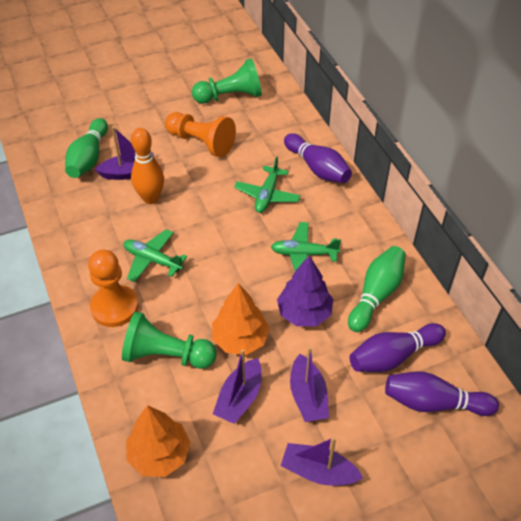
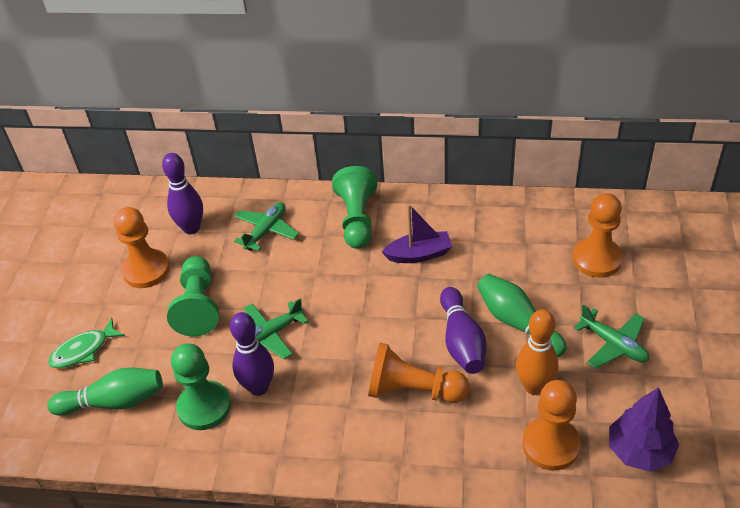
green fish: none = 0 -> [48,318,125,368] = 1
green pawn: [122,311,217,369] [192,58,262,104] = 2 -> [167,256,219,336] [171,344,231,430] [332,166,377,249] = 3
orange pawn: [88,250,139,327] [165,112,236,157] = 2 -> [114,207,170,288] [368,343,470,403] [522,380,581,470] [573,193,623,278] = 4
orange tree: [126,405,191,477] [212,283,270,355] = 2 -> none = 0
purple boat: [95,126,154,180] [213,349,262,424] [281,437,363,485] [290,347,329,422] = 4 -> [382,204,452,263] = 1

